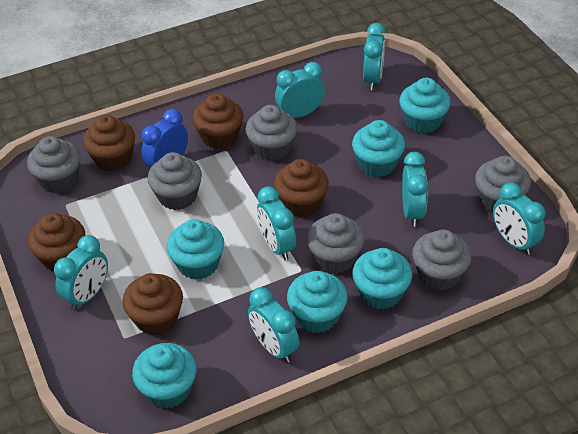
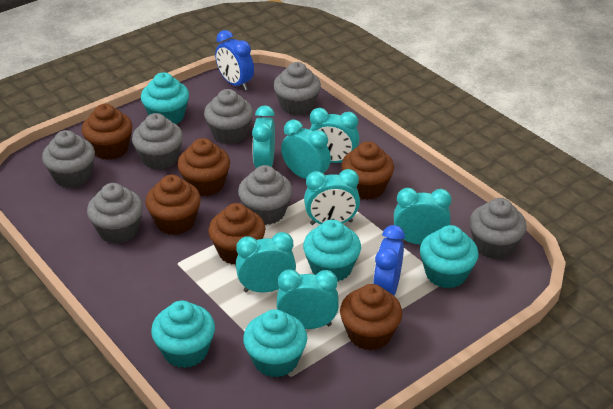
blue clock: [141,109,188,167] = 1 -> [215,30,254,90] [373,225,405,295] = 2
brown cupcake: [28,213,85,271] [83,115,135,171] [122,273,183,335] [192,93,243,149] [274,159,329,217] = 5 -> [82,104,133,160] [146,175,201,235] [177,138,230,196] [208,203,266,265] [340,284,402,350] [341,141,394,200] = 6
grey cupcake: [27,136,81,193] [148,152,202,210] [245,105,297,161] [307,213,365,274] [412,229,472,291] [475,156,531,213] = 6 -> [42,130,95,188] [87,183,143,244] [132,113,183,170] [204,89,253,144] [238,165,293,225] [273,62,321,115] [469,198,527,259] = 7
turquoise cupcake: [132,343,197,409] [167,219,224,280] [287,271,348,333] [352,120,405,177] [352,248,412,310] [399,78,451,133] = 6 -> [141,72,189,124] [151,301,215,368] [243,309,307,377] [303,220,361,282] [420,225,479,289] = 5

